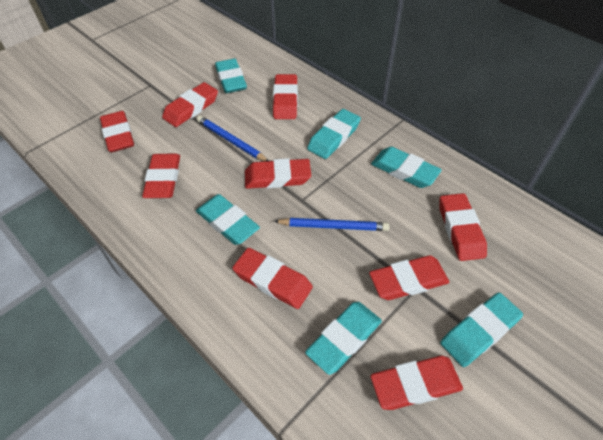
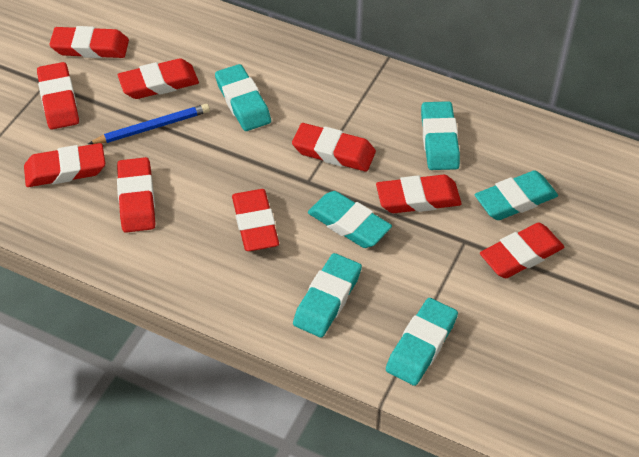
blue pencil: [197,116,269,161] [274,218,389,231] = 2 -> [88,104,210,144] = 1

